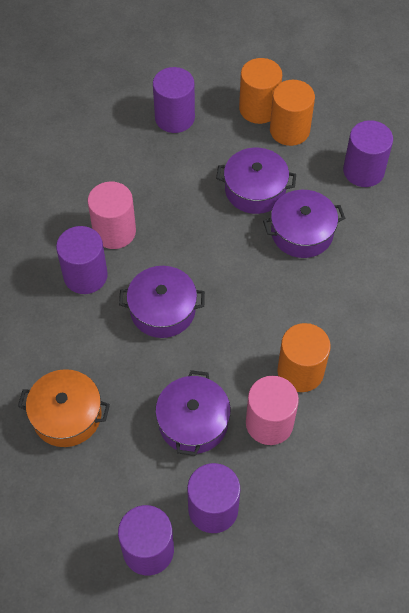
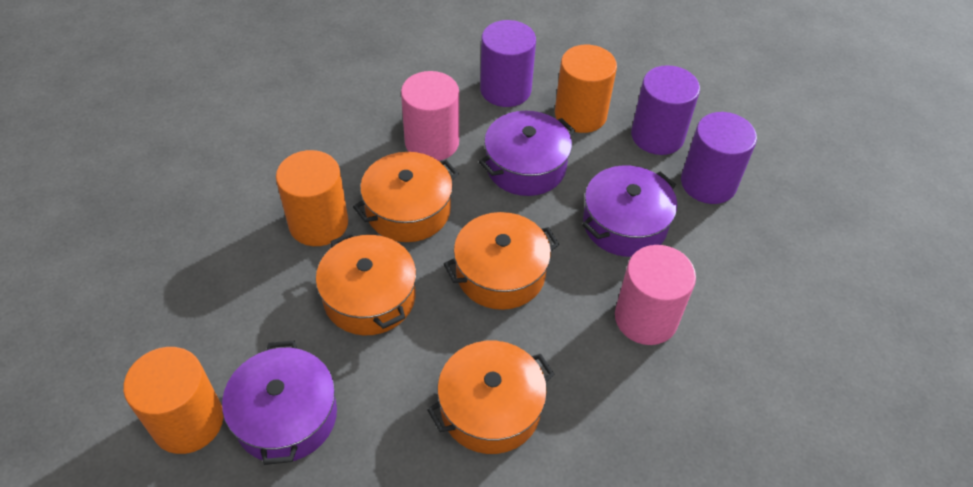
orange pot: [18,369,110,447] = 1 -> [316,232,416,335] [353,152,459,242] [427,341,554,454] [444,212,559,310] = 4
purple cylinder: [56,226,108,294] [118,505,174,575] [153,67,195,133] [187,463,240,533] [343,120,393,187] = 5 -> [480,20,536,107] [631,65,700,155] [681,112,757,204] = 3
purple pot: [119,266,205,338] [155,370,231,456] [216,147,296,214] [263,190,345,258] = 4 -> [222,341,337,465] [479,111,575,196] [582,165,677,257] = 3

